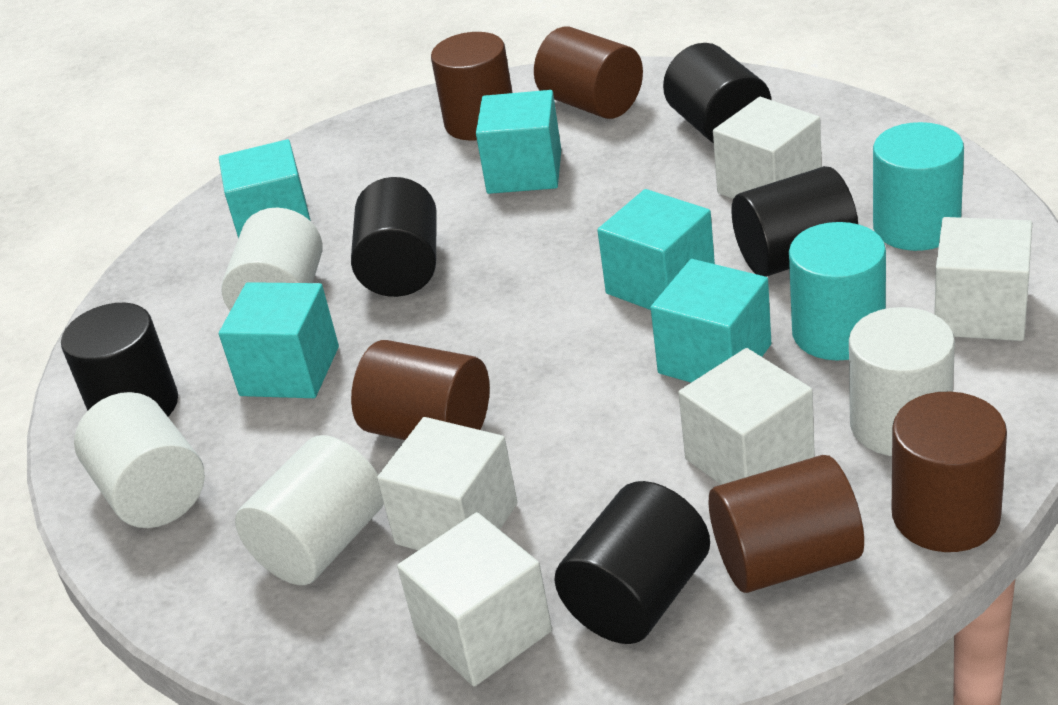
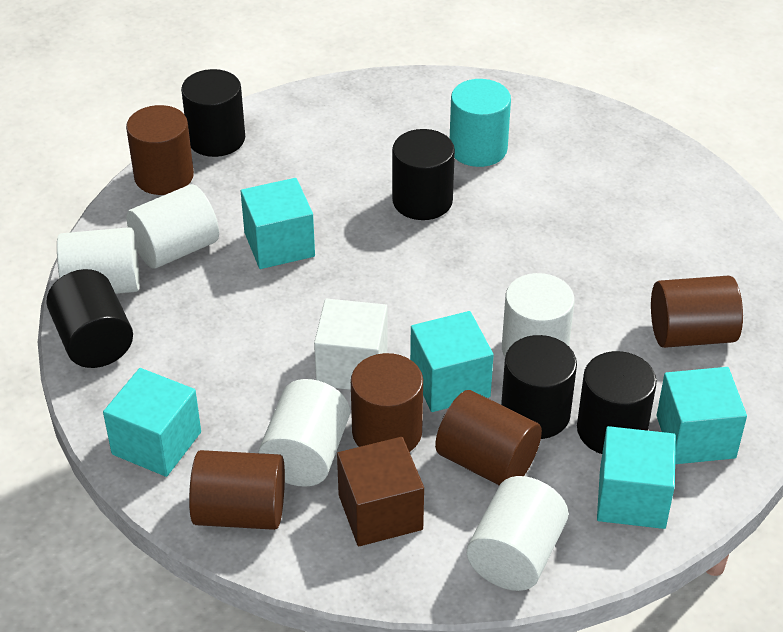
brown cube: none = 0 -> [337,437,424,546] = 1
turquoise cylinder: [789,222,886,361] [873,122,964,251] = 2 -> [450,79,511,167] = 1
white cube: [377,417,517,550] [397,512,552,687] [678,348,815,485] [713,97,822,199] [934,217,1032,341] = 5 -> [314,299,388,390] = 1
white cylinder: [74,392,205,528] [221,208,323,311] [235,435,384,585] [849,307,955,456] = 4 -> [57,227,140,294] [126,184,219,268] [258,379,350,487] [467,476,568,591] [502,273,575,357] = 5

